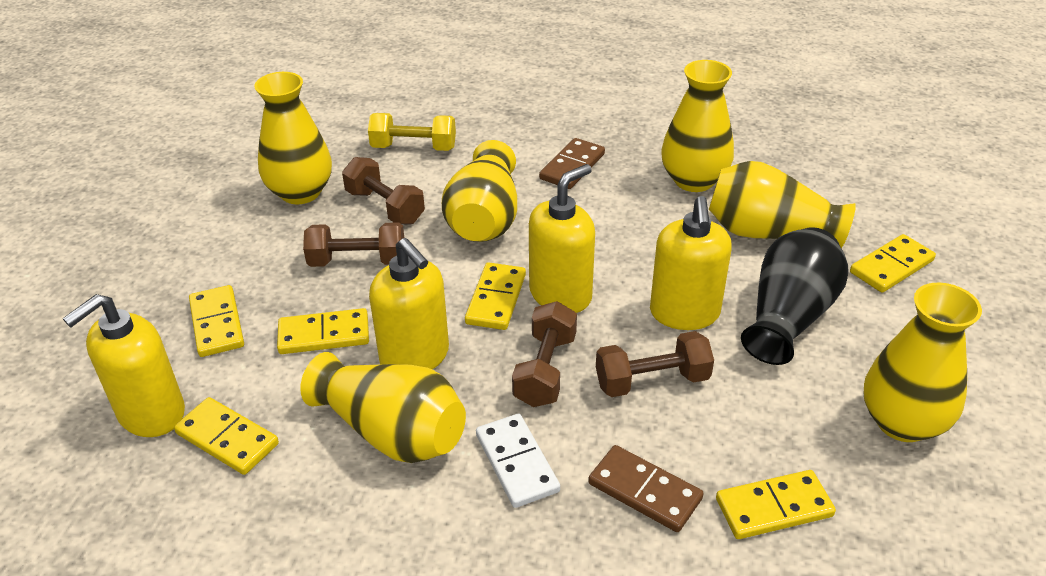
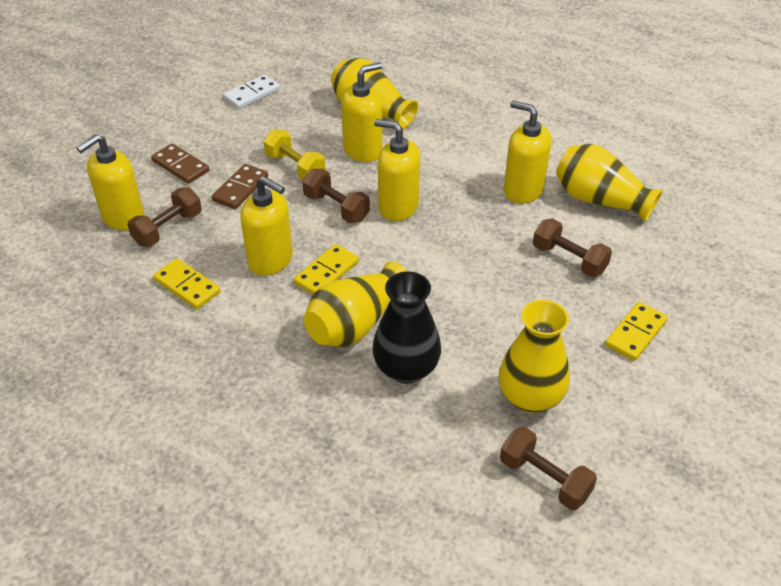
yellow domino: [174,397,279,475] [189,285,244,357] [277,308,369,354] [465,262,526,330] [716,470,836,539] [850,234,936,293] = 6 -> [153,258,221,309] [294,244,359,295] [605,302,668,361] = 3
yellow soap dispenser: [63,294,185,437] [369,238,449,370] [529,164,595,313] [650,196,732,330] = 4 -> [76,134,144,230] [240,176,293,276] [341,62,383,162] [374,119,420,221] [504,101,551,203] = 5
yellow vase: [254,72,332,204] [300,352,466,463] [442,140,517,242] [661,60,734,192] [709,161,856,248] [863,283,982,442] = 6 -> [304,261,406,347] [331,58,418,129] [499,300,570,413] [556,144,663,222] = 4

